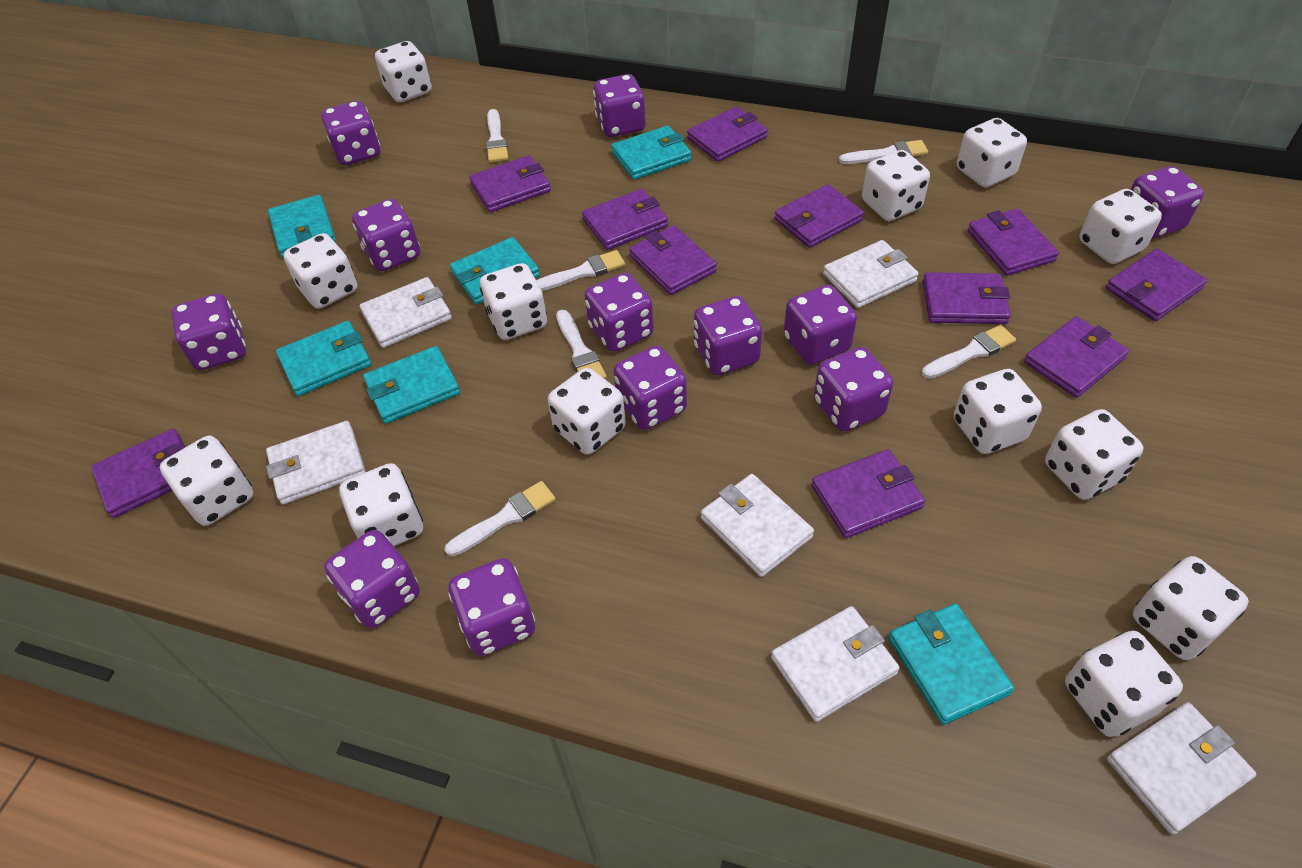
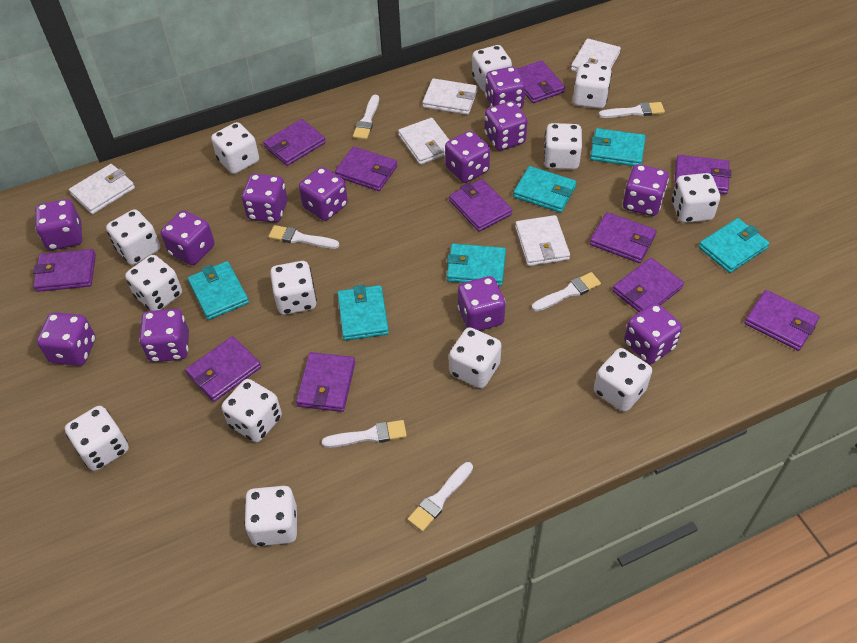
white wallet: [266,421,366,504] [359,277,452,348] [701,474,814,577] [771,606,900,722] [823,240,919,308] [1107,702,1257,835] = 6 -> [69,164,135,214] [398,118,449,165] [423,78,478,115] [515,215,570,266] [571,39,621,72] = 5

